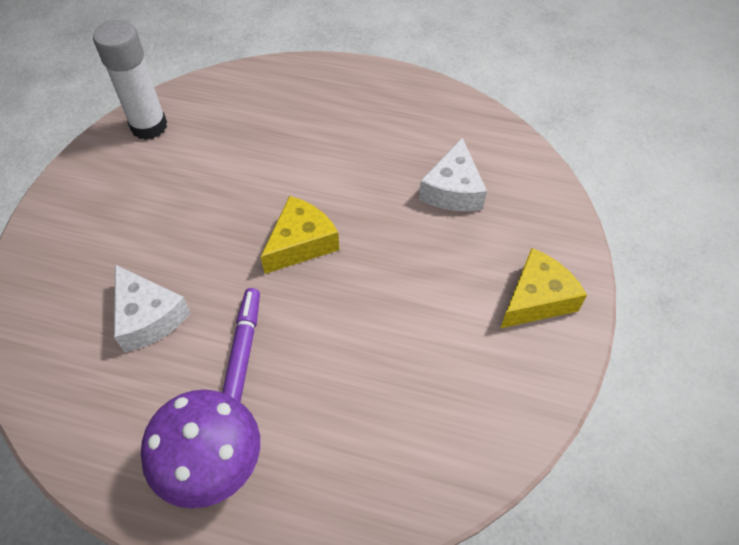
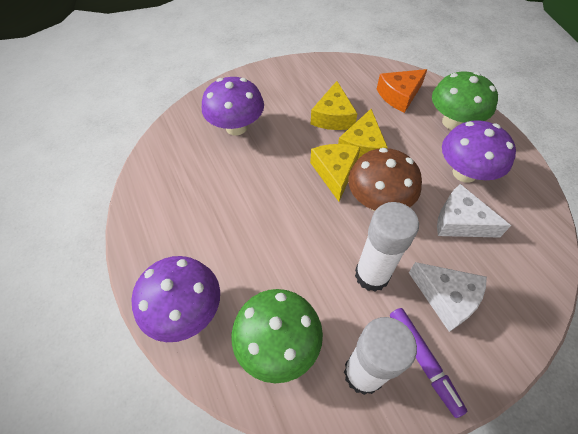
brown mushroom: none = 0 -> [348,148,422,211] = 1
green mushroom: none = 0 -> [231,289,323,383] [432,71,498,130] = 2
orange cheese: none = 0 -> [377,69,427,113] = 1
purple mushroom: [141,390,260,509] = 1 -> [132,256,220,342] [202,77,264,136] [442,120,516,183] = 3
white glue stick: [93,20,167,140] = 1 -> [344,317,417,395] [355,202,419,292] = 2
yellow cheese: [261,196,339,274] [501,248,587,328] = 2 -> [310,144,361,202] [311,81,358,130] [338,109,388,159] = 3

